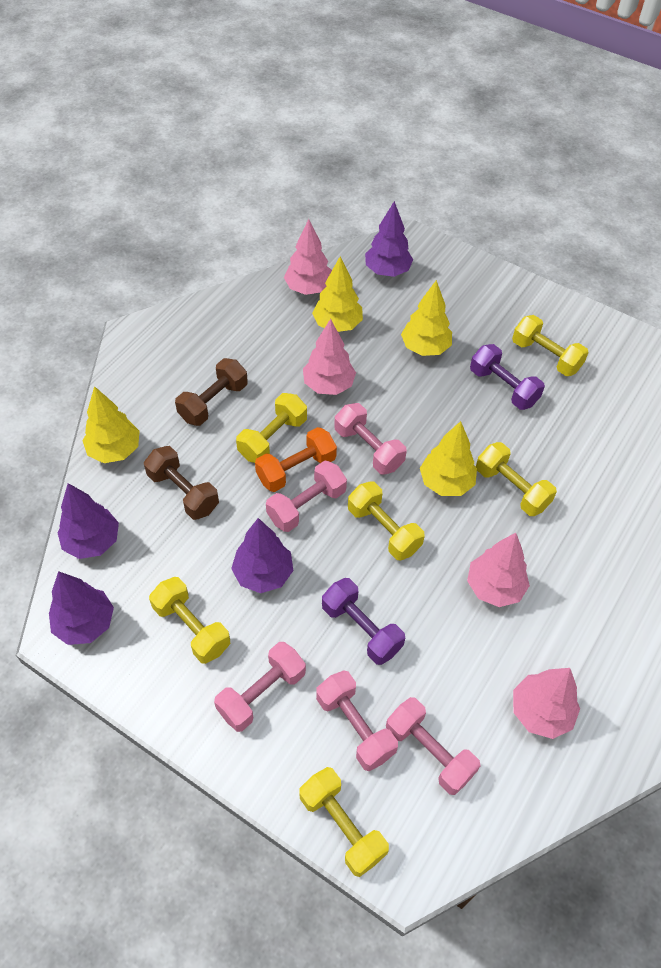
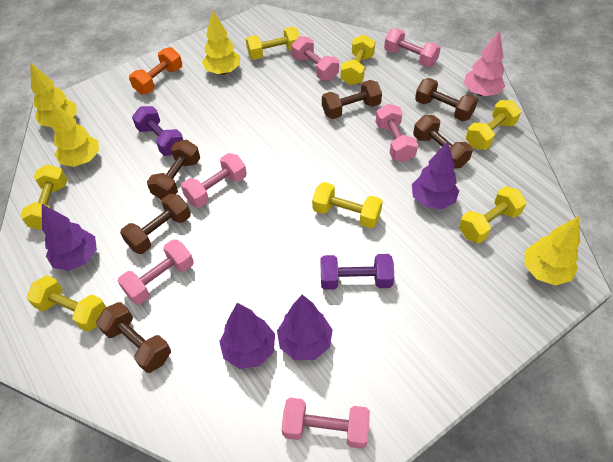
brown dumbbell: [144,446,219,520] [175,358,248,426] = 2 -> [96,302,171,373] [120,193,191,254] [147,140,200,200] [322,80,382,119] [413,115,473,169] [415,78,478,121] = 6
pink dumbbell: [214,642,306,732] [266,461,347,532] [316,670,398,771] [334,403,407,475] [386,697,481,795] = 5 -> [118,239,194,305] [181,153,247,208] [281,398,370,449] [292,36,339,81] [376,104,418,162] [384,29,441,67] = 6
pink tree: [284,219,332,295] [303,319,356,395] [467,533,530,607] [513,668,580,739] = 4 -> [464,30,505,96] = 1
yellow dumbbell: [149,577,230,664] [236,393,307,463] [299,767,389,877] [348,481,425,560] [476,442,557,516] [512,315,589,376] = 6 -> [20,164,68,230] [27,275,106,332] [246,27,300,60] [312,182,383,228] [340,35,375,85] [459,186,526,243] [466,100,521,150] = 7

